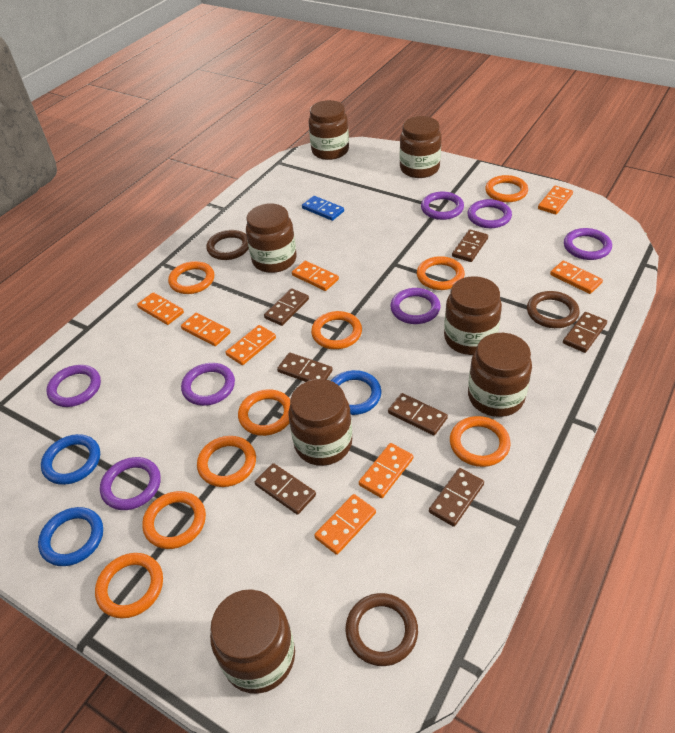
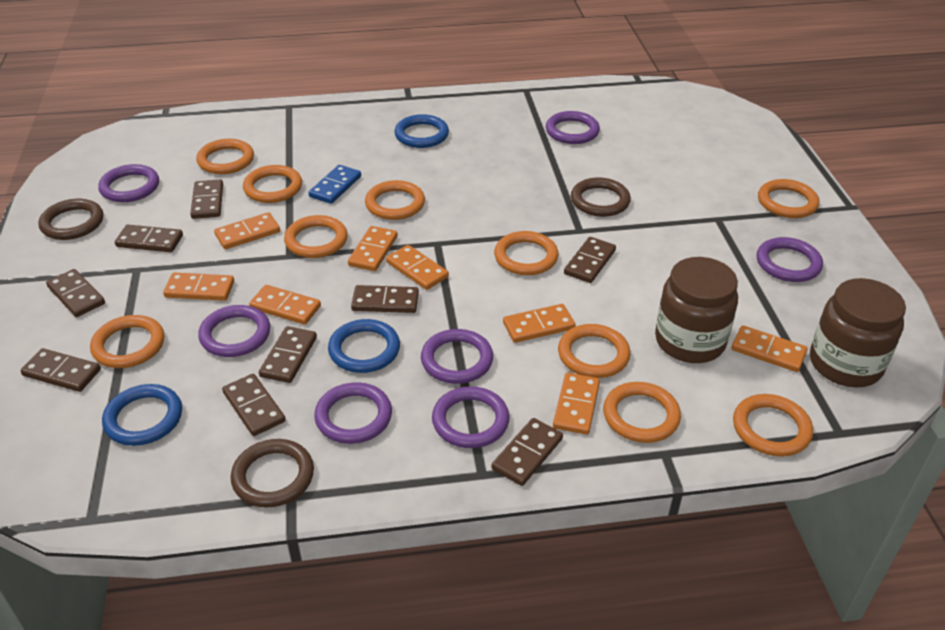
brown domino: [255,463,316,515] [264,288,309,326] [277,352,333,382] [388,393,448,436] [429,468,484,527] [452,229,488,262] [563,312,607,353] = 7 -> [20,348,101,392] [46,269,105,317] [115,225,183,252] [190,180,223,219] [222,374,286,436] [259,326,317,383] [351,285,419,313] [492,418,563,486] [564,237,616,283] = 9
brown jar: [210,589,295,694] [246,204,297,273] [288,379,352,466] [309,100,349,160] [400,116,441,178] [444,276,502,355] [468,333,532,417] = 7 -> [655,257,738,363] [810,278,906,387] = 2
orange ring: [95,553,163,619] [142,491,206,549] [168,261,214,294] [197,436,256,487] [238,389,290,436] [311,311,362,349] [417,256,465,290] [450,416,511,467] [485,175,528,202] = 9 -> [90,315,164,368] [196,139,254,174] [243,165,302,203] [284,215,348,258] [365,180,425,220] [494,231,558,275] [558,324,630,378] [603,382,681,443] [733,394,813,457] [758,179,819,218] = 10

